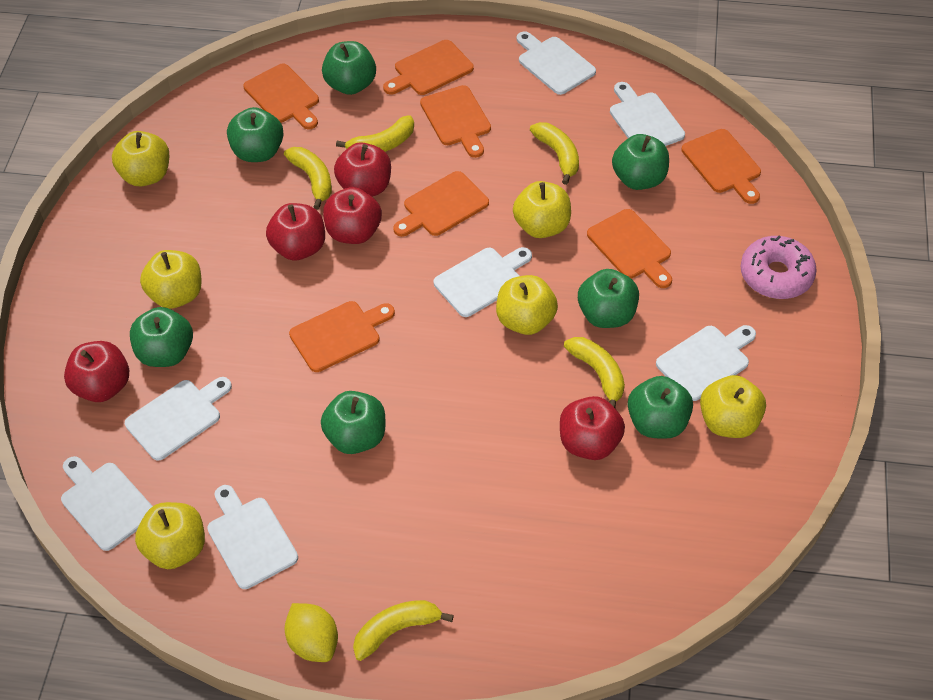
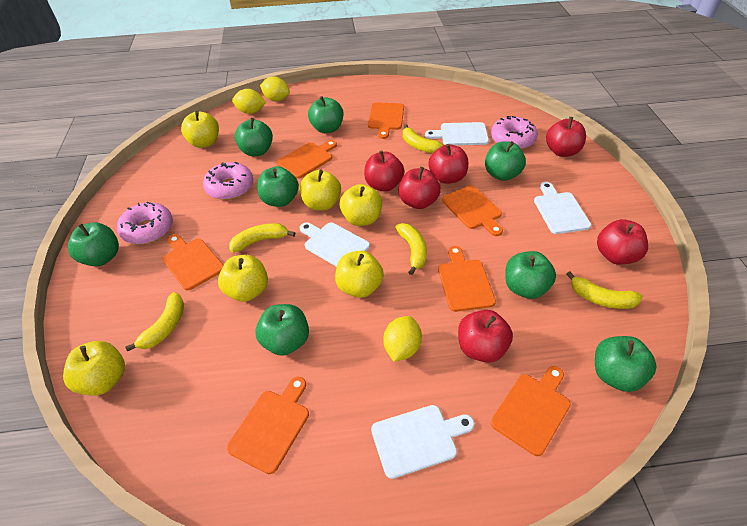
green apple: [130,307,193,367] [227,107,284,162] [321,391,385,454] [322,41,376,95] [578,269,639,328] [612,134,669,190] [628,376,693,439] = 7 -> [68,222,119,267] [235,118,273,156] [255,304,309,356] [257,166,299,207] [308,96,343,133] [485,141,526,181] [505,251,556,299] [595,336,656,392] = 8
pink donut: [741,236,817,299] = 1 -> [117,202,173,244] [203,162,253,200] [491,116,538,149] = 3
red apple: [64,341,129,402] [266,203,325,261] [323,187,382,244] [334,142,391,197] [560,396,625,460] = 5 -> [364,151,405,192] [398,167,441,209] [428,144,468,184] [458,310,513,363] [546,117,586,157] [597,219,648,265] = 6
white cutting board: [61,456,153,551] [125,377,232,461] [207,485,298,589] [433,247,532,317] [517,31,596,95] [610,82,685,146] [656,325,756,401] = 7 -> [300,222,370,267] [371,405,475,479] [425,122,489,145] [534,182,591,234] = 4
yellow lemon: [285,603,338,662] = 1 -> [232,89,266,114] [260,77,290,101] [383,316,422,362] = 3

